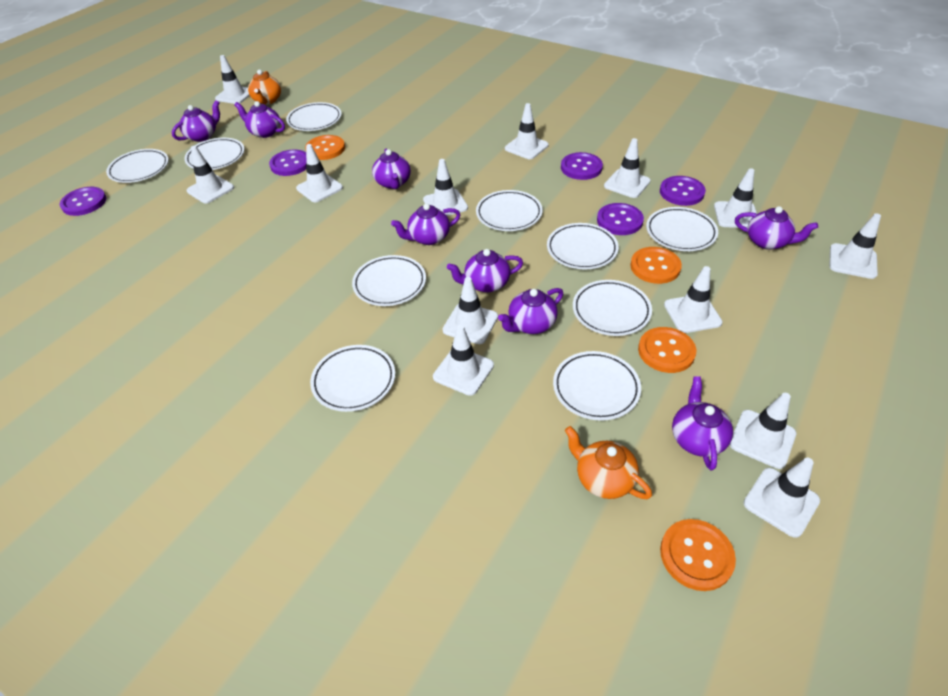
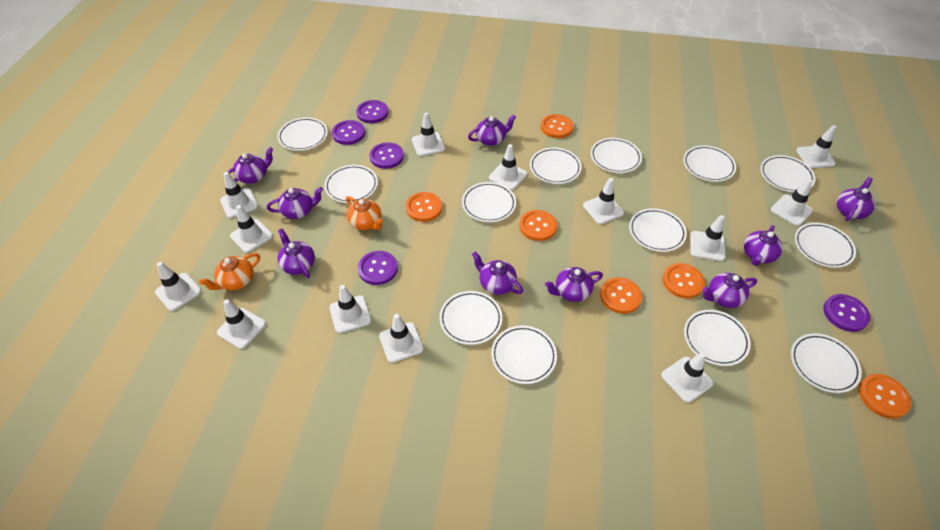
orange button: [305,135,345,160] [630,247,682,284] [638,327,696,373] [660,519,736,591] = 4 -> [406,192,442,222] [519,210,557,241] [541,114,574,138] [600,277,642,314] [663,263,705,298] [859,374,911,419] = 6
purple teapot: [172,100,220,142] [234,101,285,138] [372,149,411,189] [391,203,460,245] [447,249,523,292] [498,288,563,334] [672,376,733,470] [735,206,818,250] = 8 -> [227,147,273,184] [267,187,323,219] [277,229,315,278] [468,115,516,146] [472,251,523,295] [545,267,603,302] [703,273,757,308] [744,225,783,266] [836,177,875,221] = 9
white plate: [106,149,169,183] [184,138,245,170] [286,102,342,131] [310,345,395,412] [352,255,426,306] [476,190,543,231] [547,223,619,269] [553,351,641,421] [573,280,652,336] [646,207,718,251] = 10 -> [278,117,328,151] [324,165,378,203] [439,291,502,345] [462,182,516,222] [491,326,557,384] [530,147,582,184] [591,138,642,173] [629,208,687,252] [683,145,736,182] [684,310,751,366] [760,155,815,192] [791,333,862,393] [795,223,856,268] = 13

